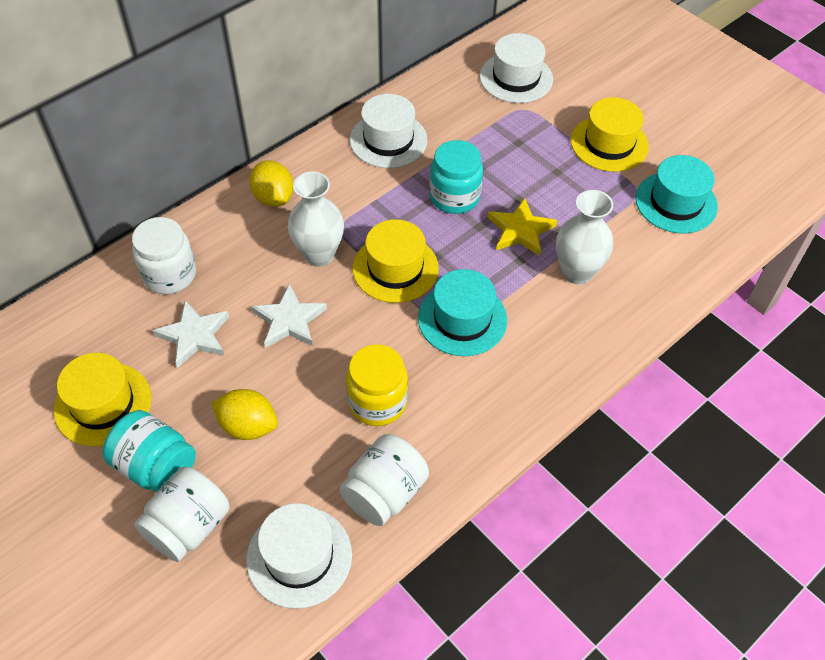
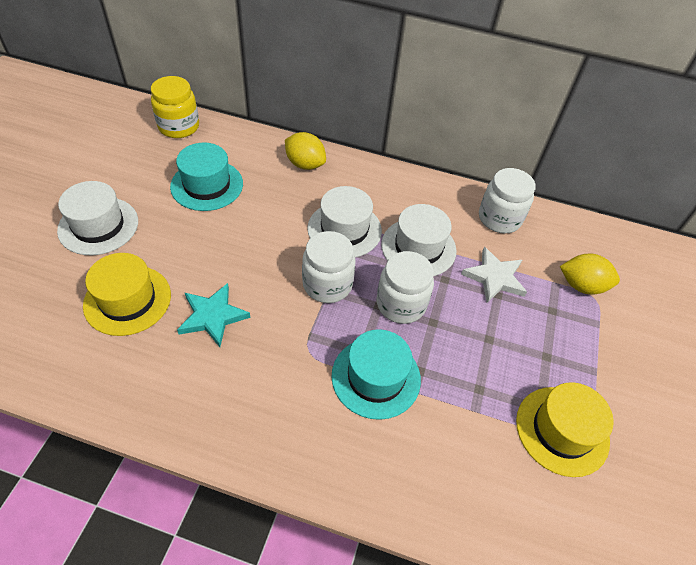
turquoise jar: [103,410,196,492] [429,140,483,214] = 2 -> none = 0
turquoise star: none = 0 -> [177,283,251,347] = 1
white star: [152,300,229,368] [251,284,327,348] = 2 -> [461,247,527,303] = 1
white vase: [288,172,344,266] [556,190,613,284] = 2 -> none = 0
yellow hat: [54,353,151,446] [353,219,439,303] [571,97,649,172] = 3 -> [83,253,171,336] [516,382,614,477] = 2
yellow star: [487,198,558,256] = 1 -> none = 0

